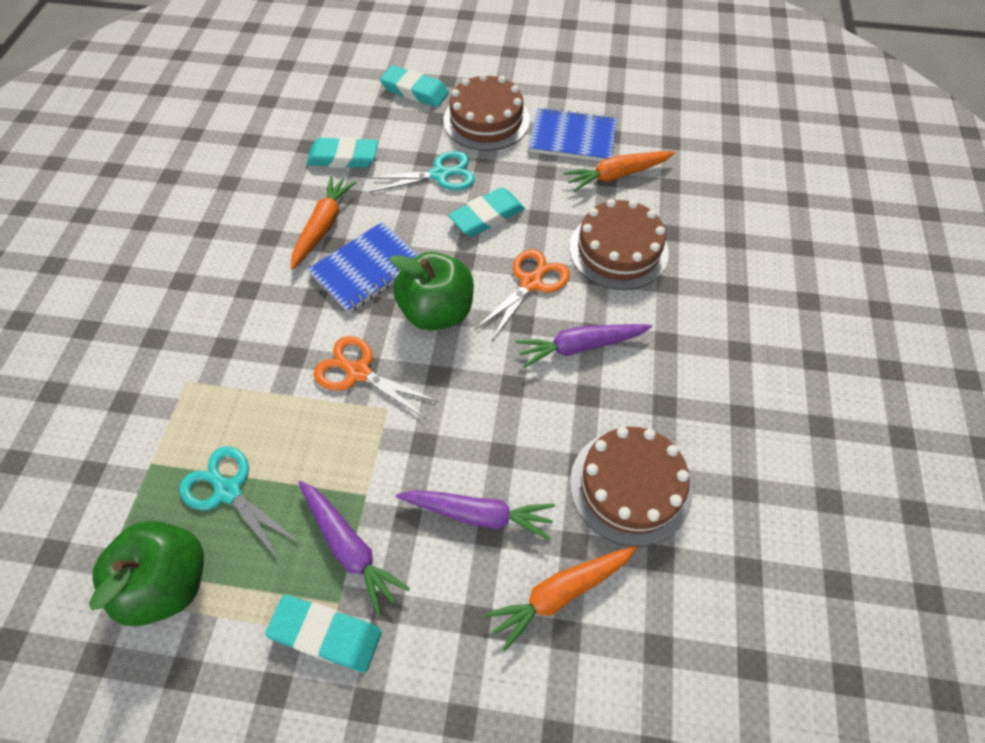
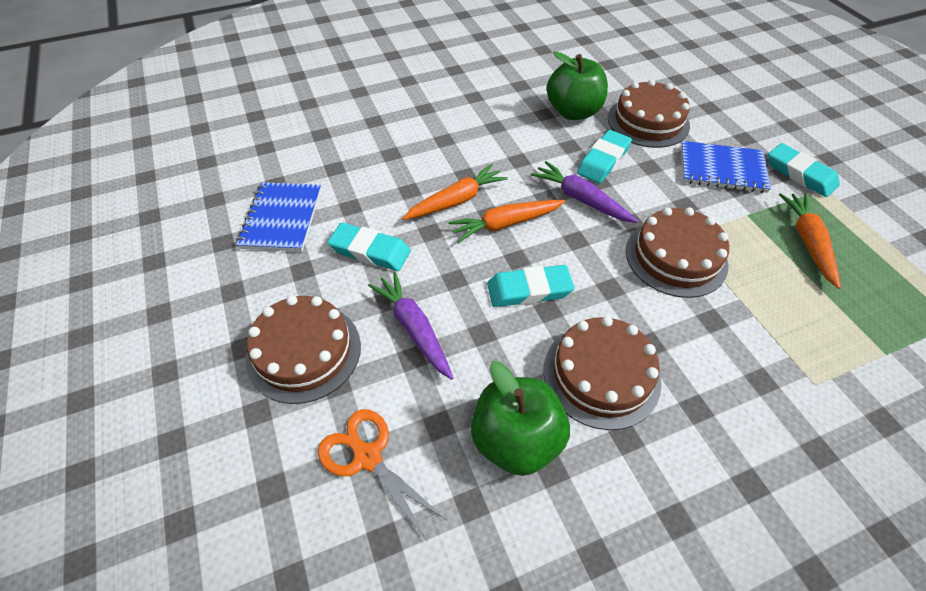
brown cake: [443,73,530,151] [569,199,669,290] [570,427,692,546] = 3 -> [246,296,361,404] [544,316,662,430] [608,79,690,148] [626,207,729,298] = 4
orange scissors: [314,336,438,419] [474,249,570,341] = 2 -> [318,409,448,540] = 1
purple carrot: [298,480,410,616] [396,490,555,540] [515,324,652,368] = 3 -> [368,272,453,380] [531,161,638,223] = 2
turquoise scissors: [179,447,301,561] [366,151,475,193] = 2 -> none = 0

